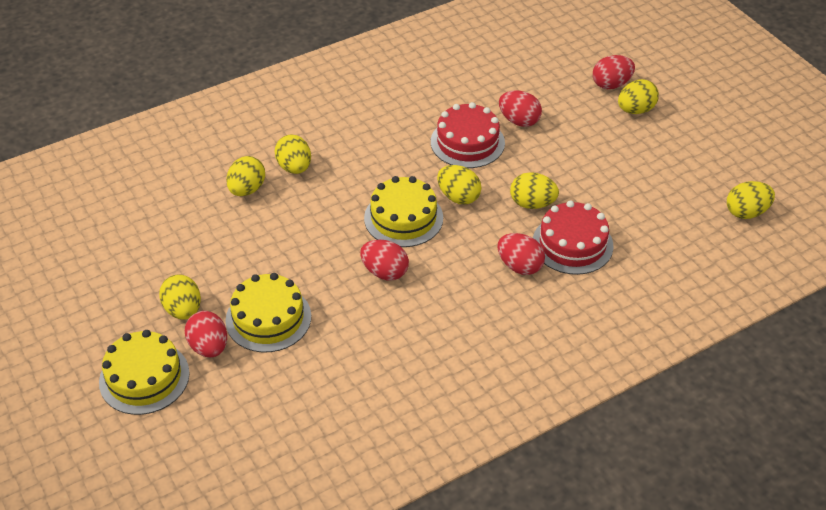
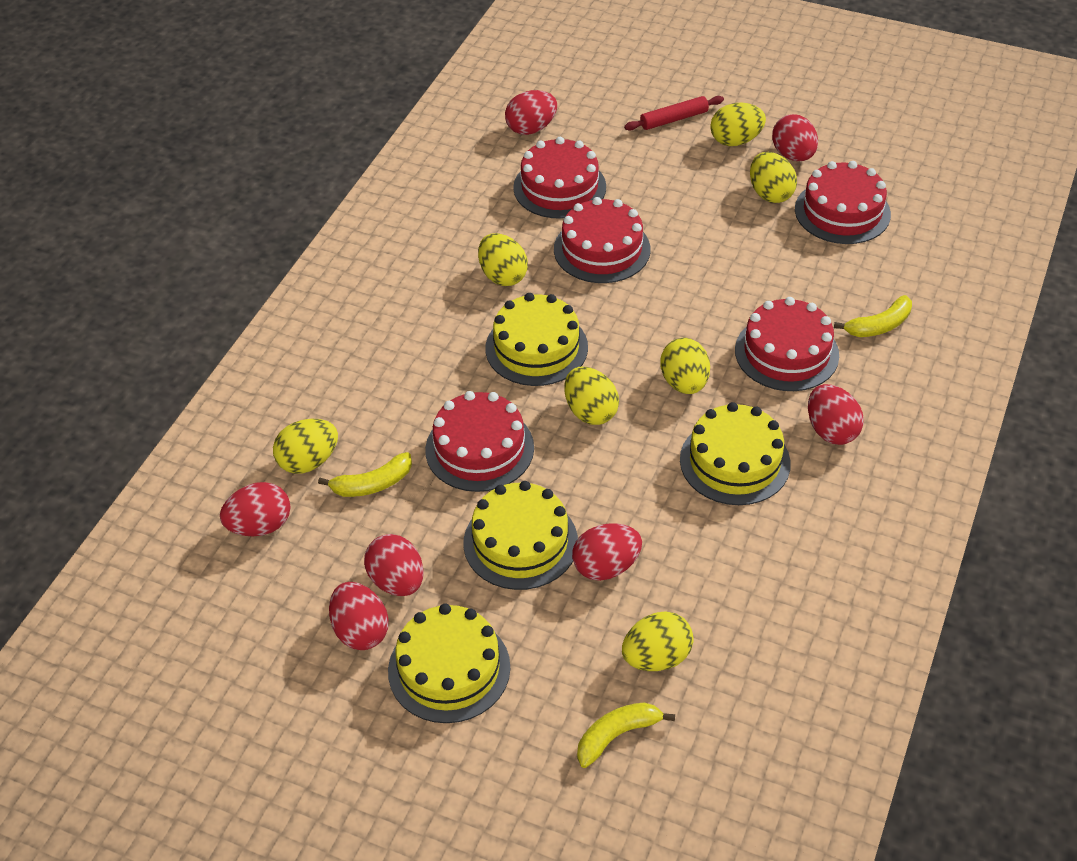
red cake: [431,102,505,168] [533,201,613,275] = 2 -> [425,391,534,492] [513,137,606,219] [554,197,650,283] [735,297,839,391] [795,161,891,244] = 5
red egg: [185,311,227,357] [360,240,409,281] [498,233,545,275] [499,90,542,127] [593,55,635,89] = 5 -> [220,482,290,536] [329,582,389,650] [364,534,424,596] [505,90,557,135] [572,523,642,581] [772,114,818,161] [808,384,864,445] = 7
red rolling pin: none = 0 -> [624,96,724,130] = 1
yellow banana: none = 0 -> [318,452,412,497] [577,703,675,768] [834,295,912,337] = 3
yellow cake: [99,330,190,415] [225,273,311,352] [364,176,443,247] = 3 -> [388,603,510,723] [463,481,578,590] [485,293,588,386] [680,402,791,505] = 4

